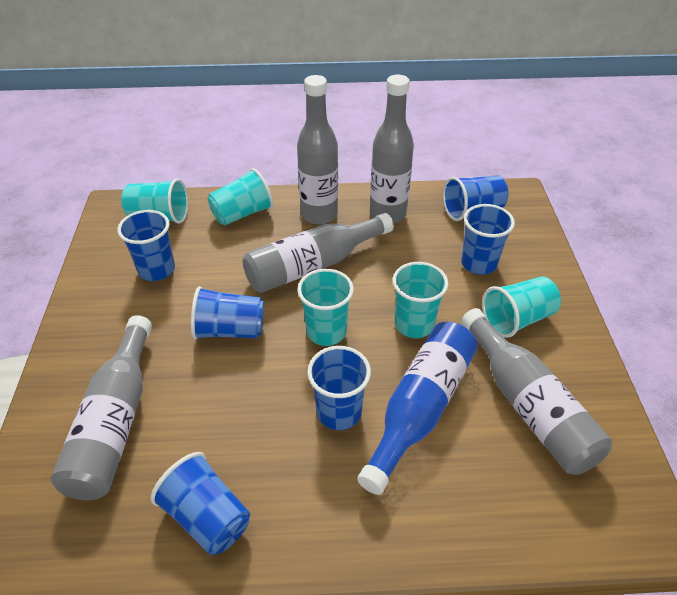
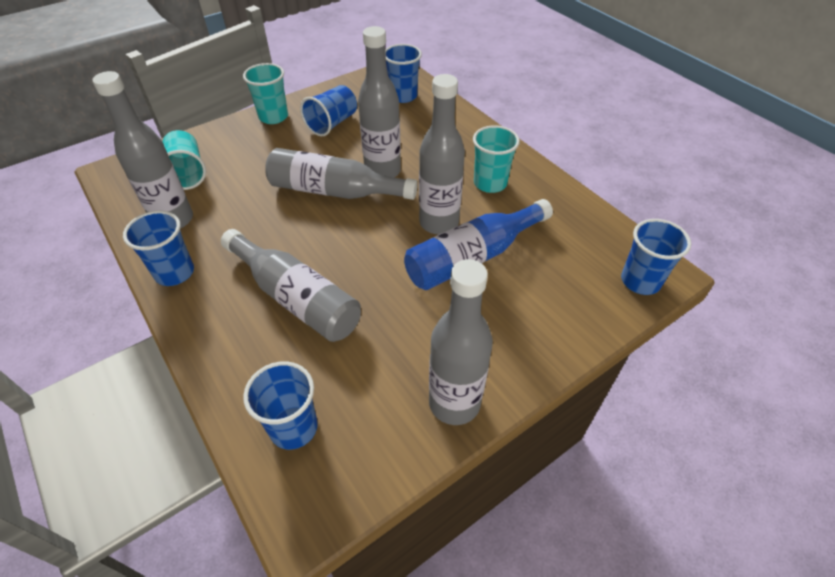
blue cup: [117,210,175,281] [151,452,250,555] [191,286,264,340] [307,346,371,430] [443,175,509,221] [461,204,515,275] = 6 -> [123,211,194,286] [243,362,318,450] [300,85,357,137] [385,44,422,103] [621,219,691,295] = 5
grey bottle: [51,315,152,501] [243,213,394,293] [297,75,338,225] [370,74,414,224] [461,308,612,475] = 5 -> [92,71,193,229] [221,229,361,342] [265,148,418,200] [358,26,401,177] [419,74,465,235] [429,259,493,425] = 6
turquoise cup: [121,178,188,224] [208,168,273,226] [297,269,354,346] [393,262,448,338] [482,276,561,338] = 5 -> [162,130,206,190] [243,63,288,124] [473,125,520,193] = 3

